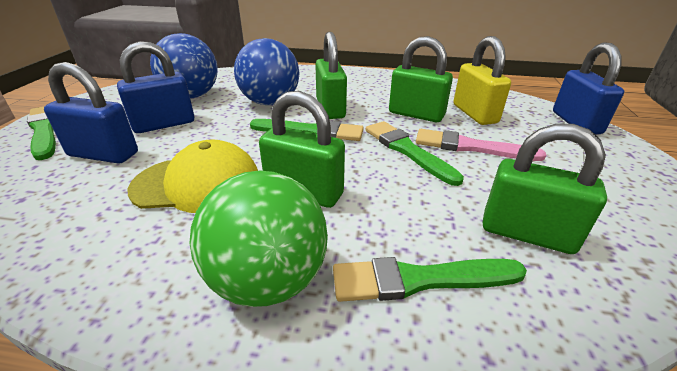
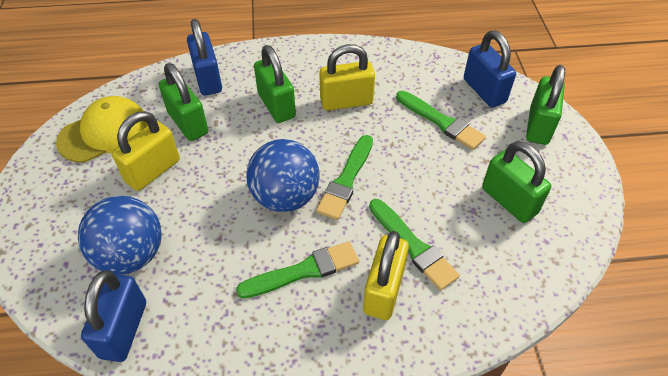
green ball: [189,170,328,307] = 1 -> none = 0
pink brush: [416,129,546,161] = 1 -> none = 0
yellow padlock: [454,36,511,125] = 1 -> [112,111,180,191] [319,44,375,111] [363,231,409,320] = 3

